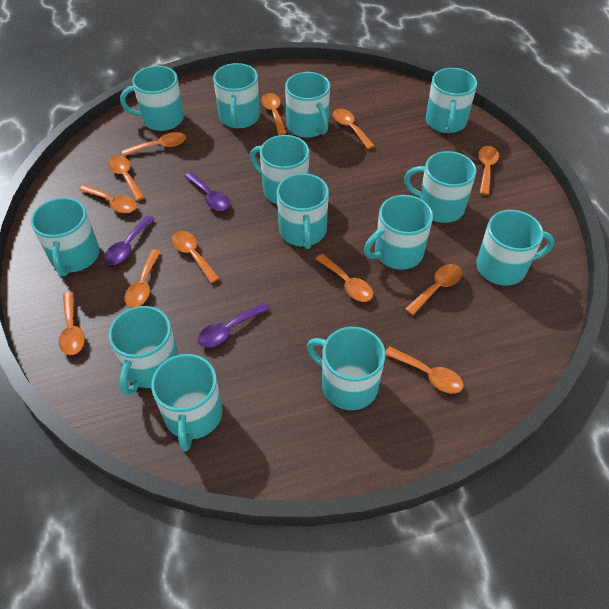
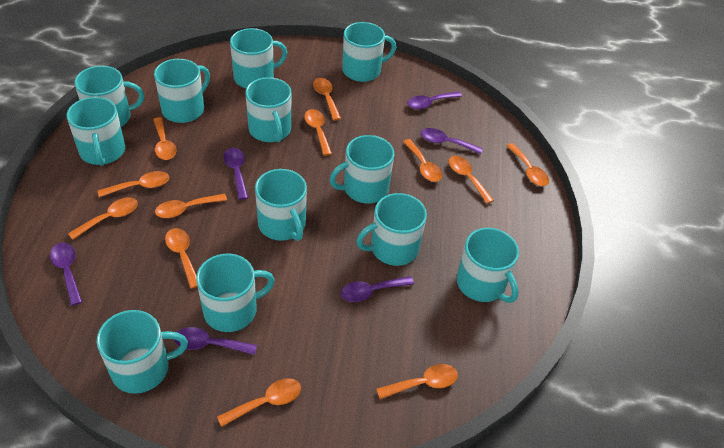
purple spoon: [104,215,155,265] [185,172,230,211] [197,302,269,347] = 3 -> [50,243,82,306] [174,327,257,355] [223,148,248,200] [341,276,414,302] [407,91,462,109] [421,128,483,154] = 6
turquoise mug: [31,197,100,276] [109,306,179,395] [120,66,184,131] [151,354,223,451] [213,63,260,128] [250,135,309,204] [277,173,329,249] [285,72,330,138] [307,327,385,410] [364,195,433,270] [404,151,477,223] [426,68,477,133] [476,210,555,286] = 13 -> [67,97,125,166] [74,66,144,127] [97,310,188,394] [154,59,210,123] [196,254,275,332] [230,28,287,88] [245,77,291,142] [255,169,307,241] [329,135,395,203] [342,22,396,82] [356,193,427,266] [456,228,519,303] = 12

